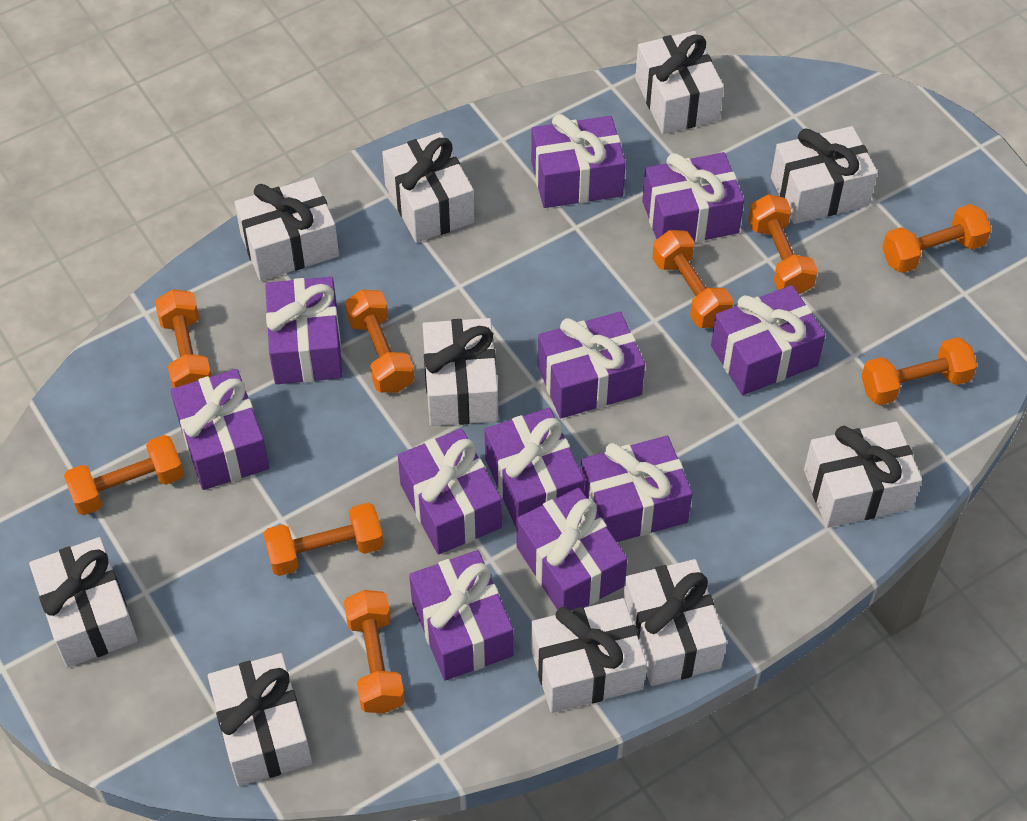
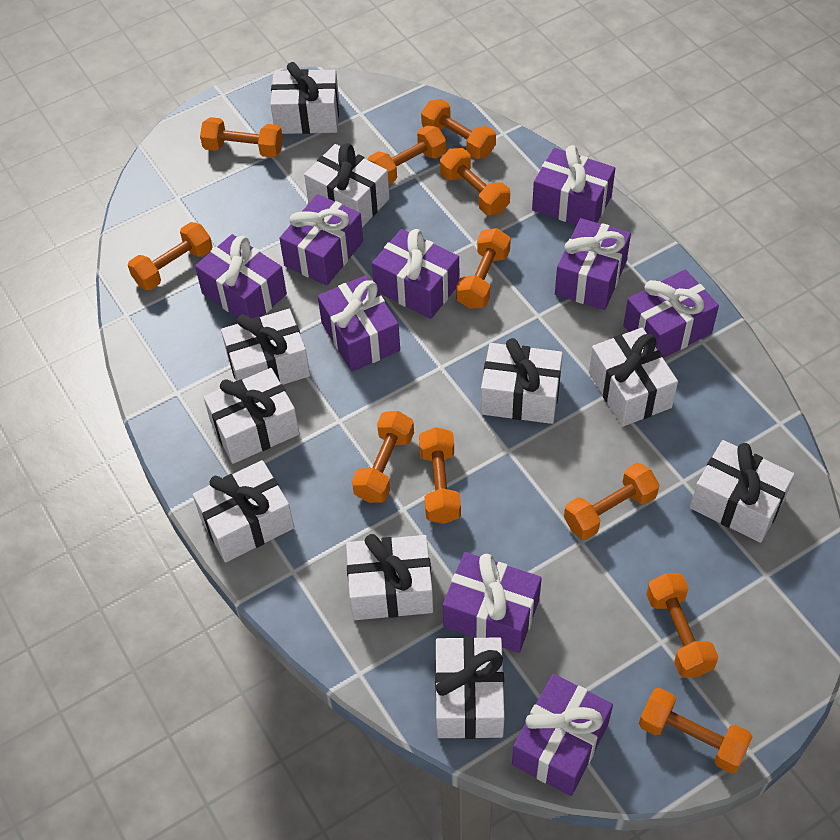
orange dumbbell: [64,435,184,515] [155,289,212,388] [263,503,384,576] [344,590,405,713] [345,290,414,393] [652,230,733,328] [748,194,818,294] [861,337,977,405] [882,204,991,273] = 9 -> [128,222,213,290] [200,117,283,158] [352,411,414,503] [368,125,446,184] [419,427,461,524] [421,99,496,159] [440,148,510,215] [456,228,511,309] [564,463,659,540] [639,688,752,773] [646,573,718,678] = 11
purple gift: [170,369,269,490] [265,277,343,384] [398,428,502,555] [409,550,513,681] [484,408,584,529] [517,488,628,611] [531,114,626,208] [538,312,645,418] [581,436,693,542] [642,152,744,242] [711,285,825,395] = 11 -> [195,234,287,319] [279,194,363,285] [318,275,400,372] [372,229,459,319] [443,552,542,653] [512,674,613,796] [532,145,615,225] [555,218,631,310] [623,269,719,358] = 9

